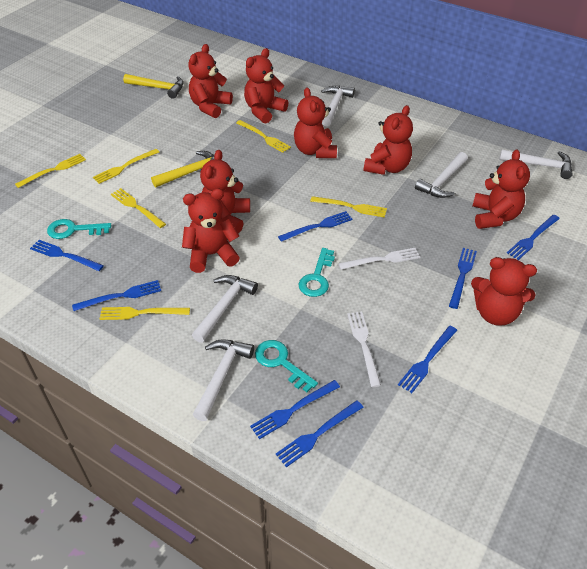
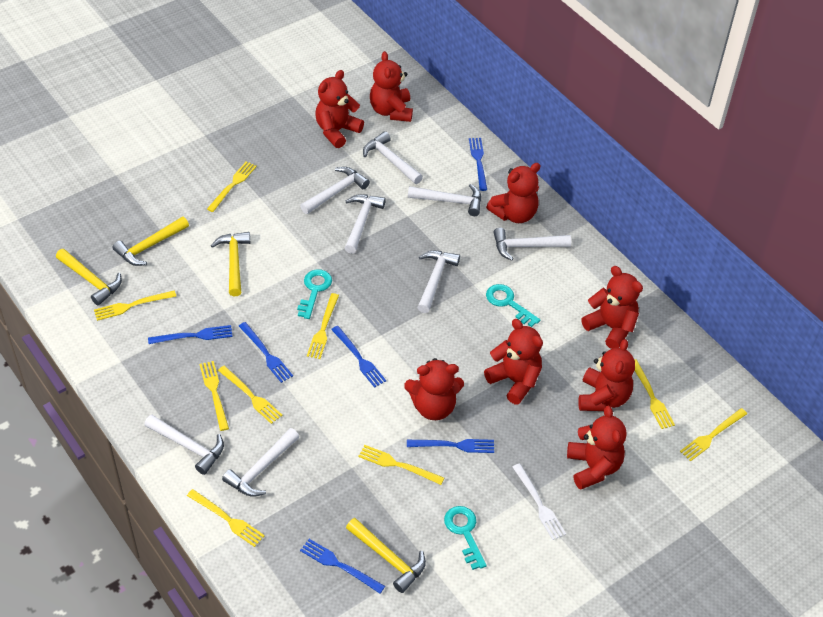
blue fork: [30,240,104,271] [72,280,161,311] [250,380,340,439] [276,400,363,467] [278,211,353,242] [398,326,457,393] [449,248,477,309] [507,215,560,260] = 8 -> [148,325,233,344] [239,322,293,383] [300,539,385,593] [331,326,386,388] [407,439,494,453] [469,138,487,191] = 6
white fork: [338,248,420,270] [347,312,381,387] = 2 -> [513,464,566,540] = 1
white hammer: [192,275,258,343] [193,339,254,421] [321,86,355,127] [415,152,468,198] [499,150,573,179] = 5 -> [145,415,224,475] [222,428,299,497] [300,167,370,214] [345,194,386,254] [363,131,423,184] [408,184,481,216] [417,251,460,313] [494,228,571,261] = 8
yellow fork: [15,154,86,188] [93,149,159,184] [100,307,190,320] [111,188,166,228] [236,120,291,153] [310,196,387,218] = 6 -> [94,290,177,321] [187,489,265,547] [199,361,229,431] [207,161,257,212] [218,366,283,424] [307,293,339,359] [358,445,444,485] [634,359,675,429] [680,408,747,461] = 9
yellow hammer: [123,74,184,99] [151,151,214,188] = 2 -> [56,249,122,305] [113,216,189,266] [211,232,250,296] [346,518,426,593] = 4

